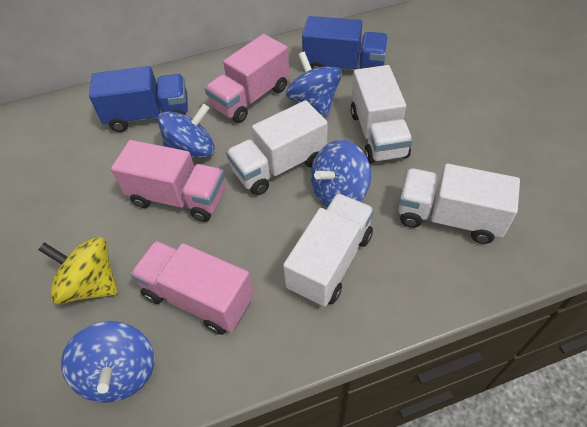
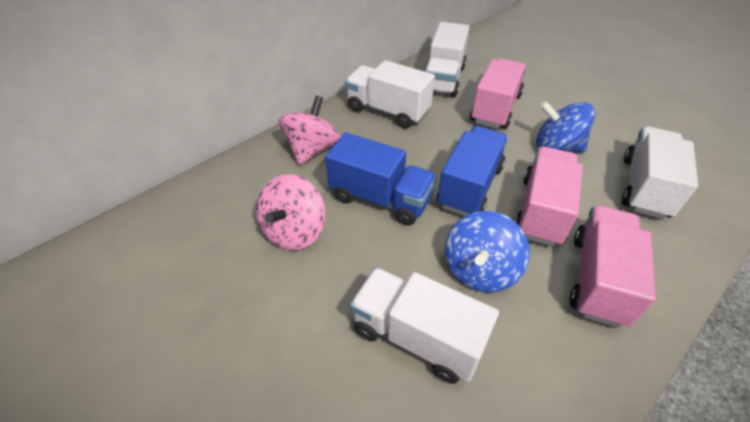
blue spinning top: [61,321,155,403] [158,104,215,158] [286,52,342,117] [311,140,371,207] = 4 -> [445,211,530,293] [536,101,595,152] = 2
pink spinning top: none = 0 -> [256,174,326,250] [278,96,340,165] = 2
yellow spinning top: [38,237,118,304] = 1 -> none = 0

